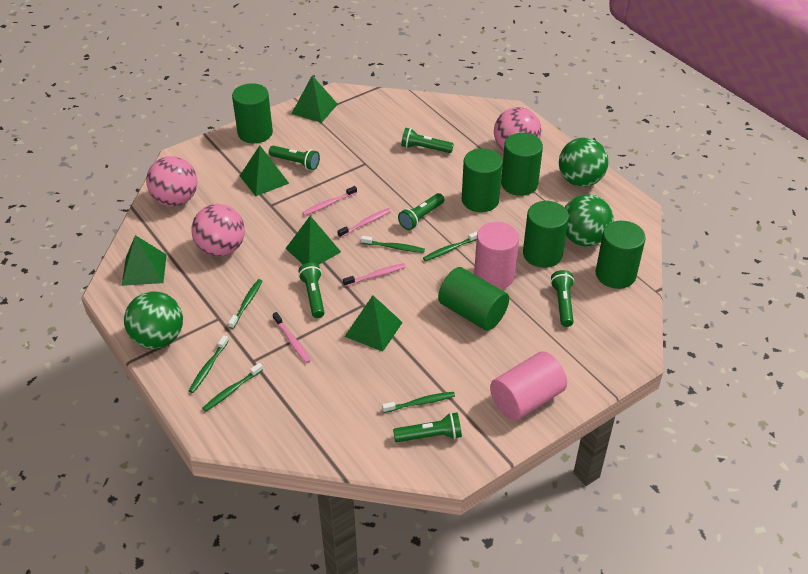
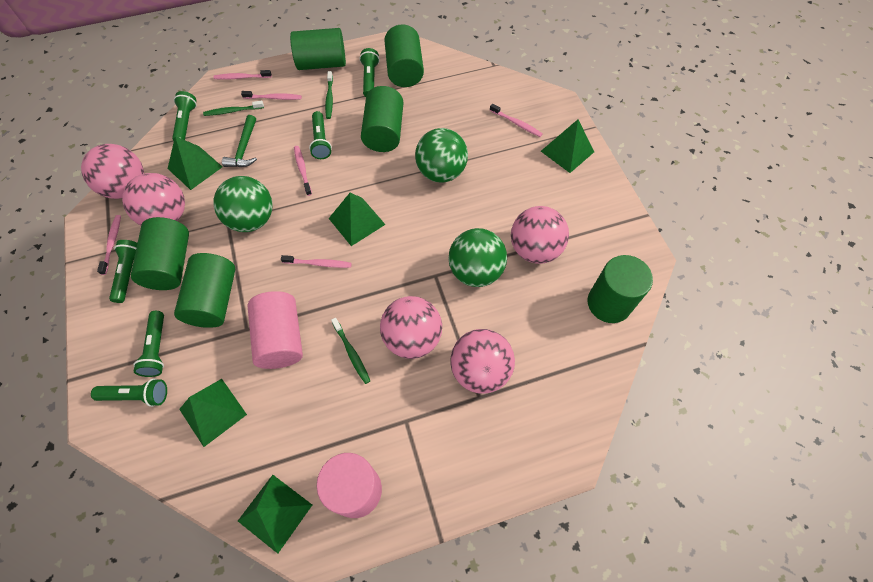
green hammer: none = 0 -> [222,115,257,167] = 1
green toothbrush: [189,335,229,393] [202,363,263,412] [228,279,262,329] [361,236,425,253] [382,392,455,413] [423,231,478,261] = 6 -> [203,101,264,116] [325,71,333,119] [331,318,370,384] = 3
pink ball: [146,156,197,207] [191,204,245,257] [494,107,541,151] = 3 -> [81,144,144,199] [122,173,185,225] [380,296,442,359] [450,329,515,394] [511,206,569,264] = 5
pink toothbrush: [273,312,311,363] [302,186,357,216] [337,208,391,238] [343,263,406,287] = 4 -> [97,215,121,275] [213,70,272,80] [241,91,302,100] [281,255,352,268] [294,146,312,196] [490,104,543,137] = 6

